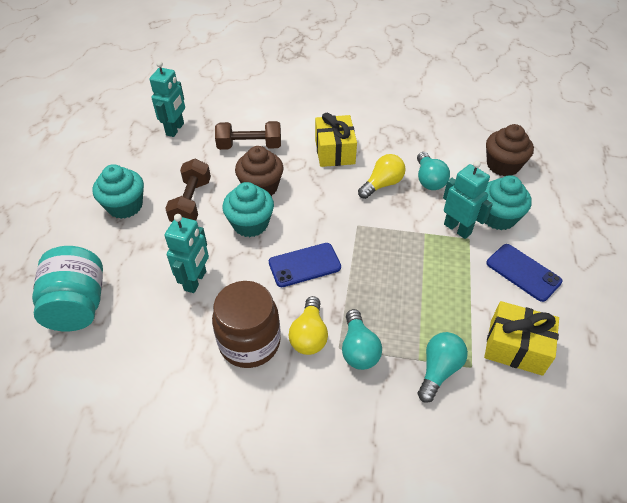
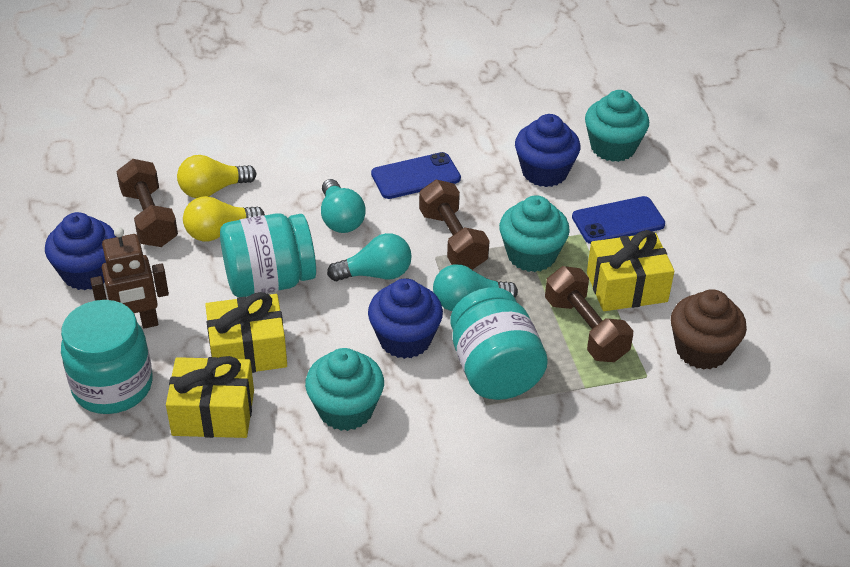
blue cupcake: none = 0 -> [45,212,116,290] [368,278,443,359] [515,114,580,187] = 3
brown cupcake: [235,146,284,196] [486,124,534,176] = 2 -> [671,289,747,370] = 1
brown dumbbell: [165,158,211,222] [215,121,281,150] = 2 -> [116,159,178,247] [419,180,490,270] [545,266,633,362] = 3
brown jar: [212,281,281,368] = 1 -> none = 0
brown robot: none = 0 -> [90,227,169,329] = 1
turquoise jar: [32,246,103,331] = 1 -> [61,300,153,414] [220,213,316,297] [450,287,548,400] = 3
turquoise robot: [149,61,185,137] [164,214,209,293] [443,161,493,239] = 3 -> none = 0
yellow gift: [315,112,357,167] [484,301,559,376] = 2 -> [166,356,254,438] [205,292,287,373] [587,230,674,311] = 3

